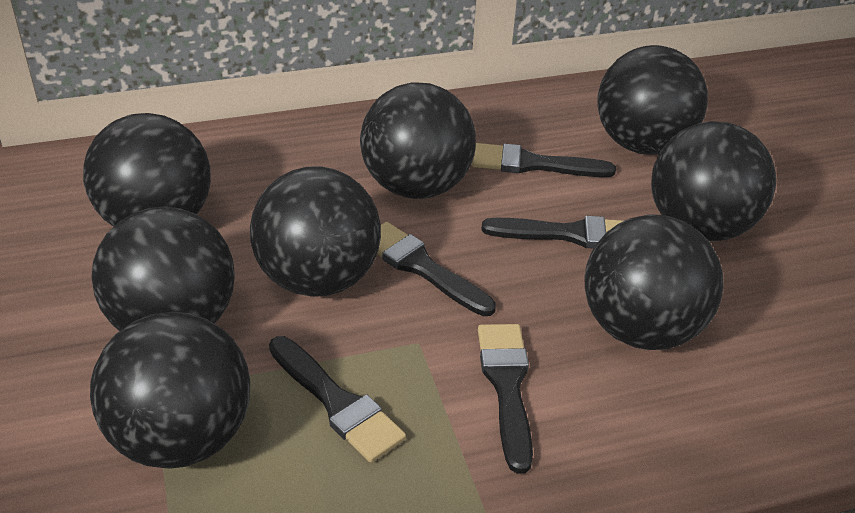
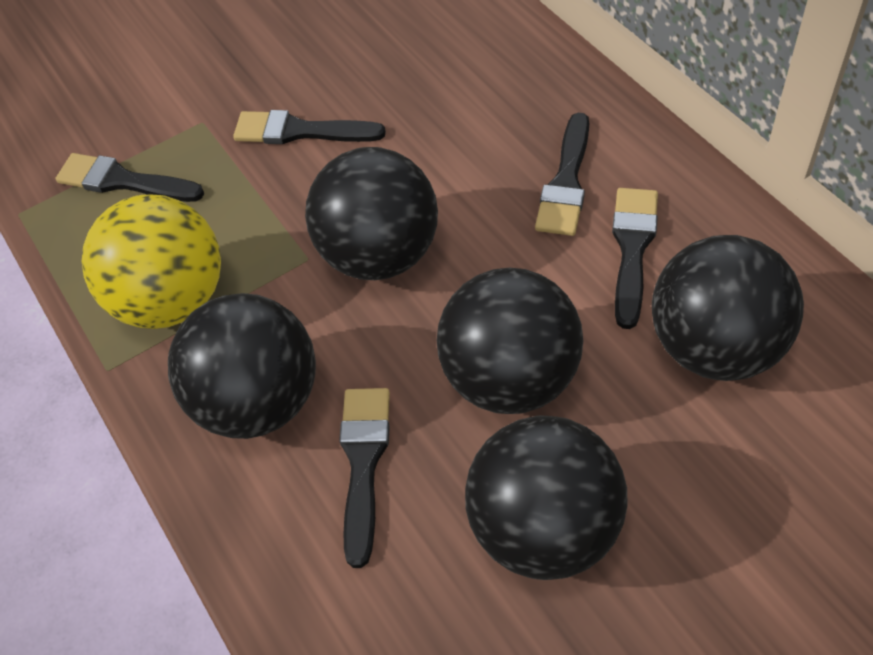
black ball: [83,113,211,227] [90,312,250,469] [92,206,235,331] [250,166,381,297] [360,82,476,199] [585,214,724,350] [597,45,708,155] [651,121,776,241] = 8 -> [168,293,316,439] [305,147,438,280] [437,267,583,414] [465,416,628,580] [652,235,804,381] = 5
yellow ball: none = 0 -> [82,195,221,329] = 1

